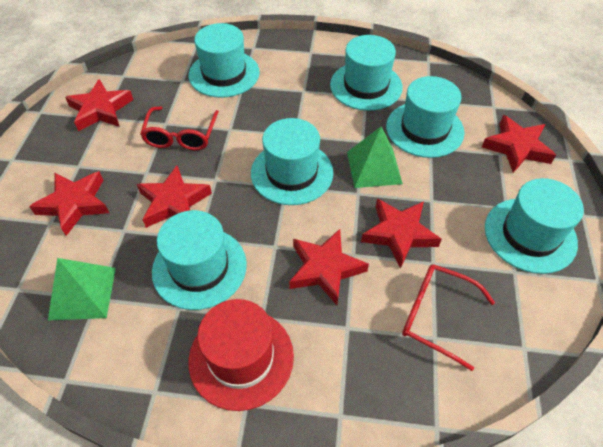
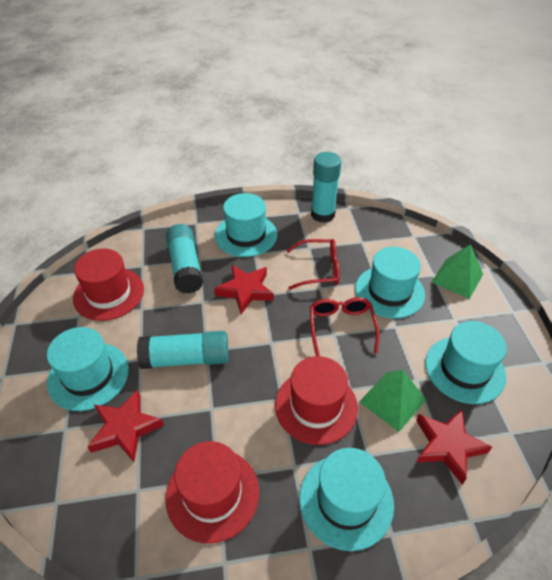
red hat: [188,299,294,411] = 1 -> [73,249,144,321] [165,441,259,544] [275,356,358,445] = 3
red star: [29,171,109,236] [65,79,133,131] [137,165,212,228] [289,229,369,305] [361,199,442,269] [482,115,556,173] = 6 -> [87,390,164,462] [214,264,274,314] [416,409,492,485] = 3
turquoise glue stick: none = 0 -> [137,331,229,369] [166,224,204,294] [311,152,341,223] = 3
turquoise hat: [152,210,247,310] [189,23,260,98] [251,118,333,205] [330,35,403,111] [386,76,465,158] [485,178,584,274] = 6 -> [47,327,129,411] [215,193,277,257] [299,448,394,551] [355,247,425,318] [425,321,507,404] = 5

